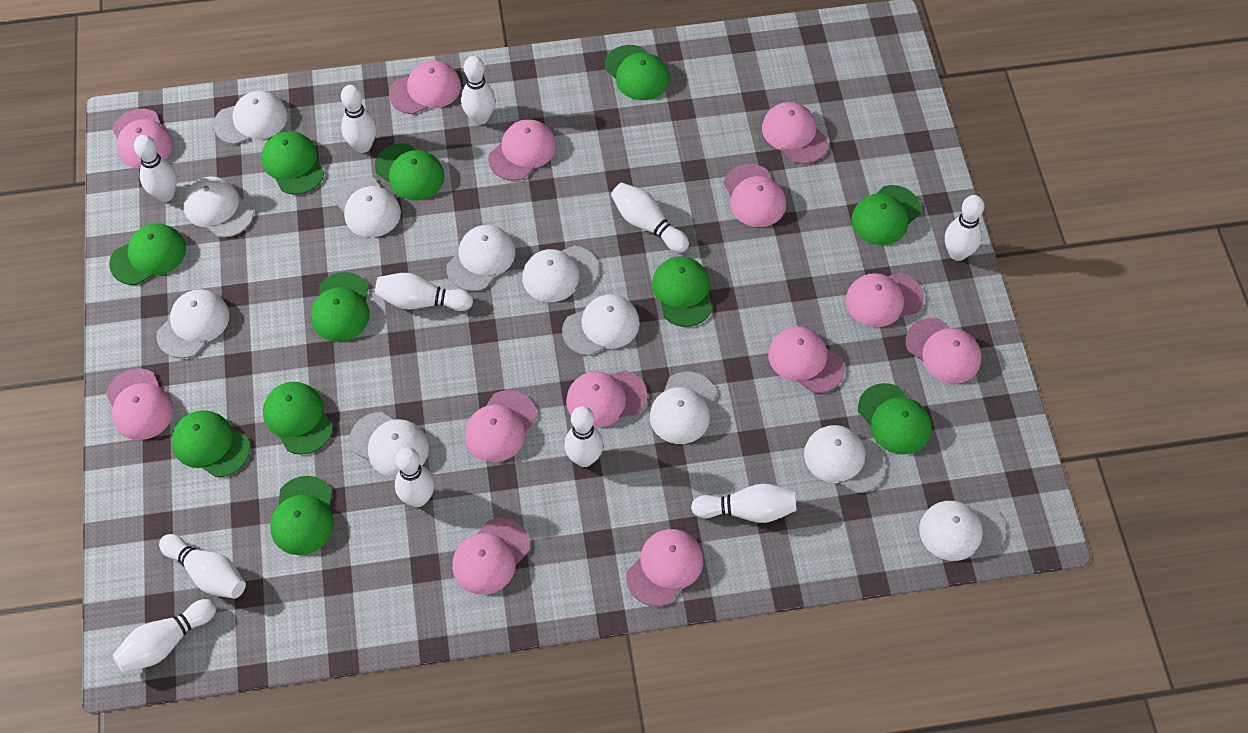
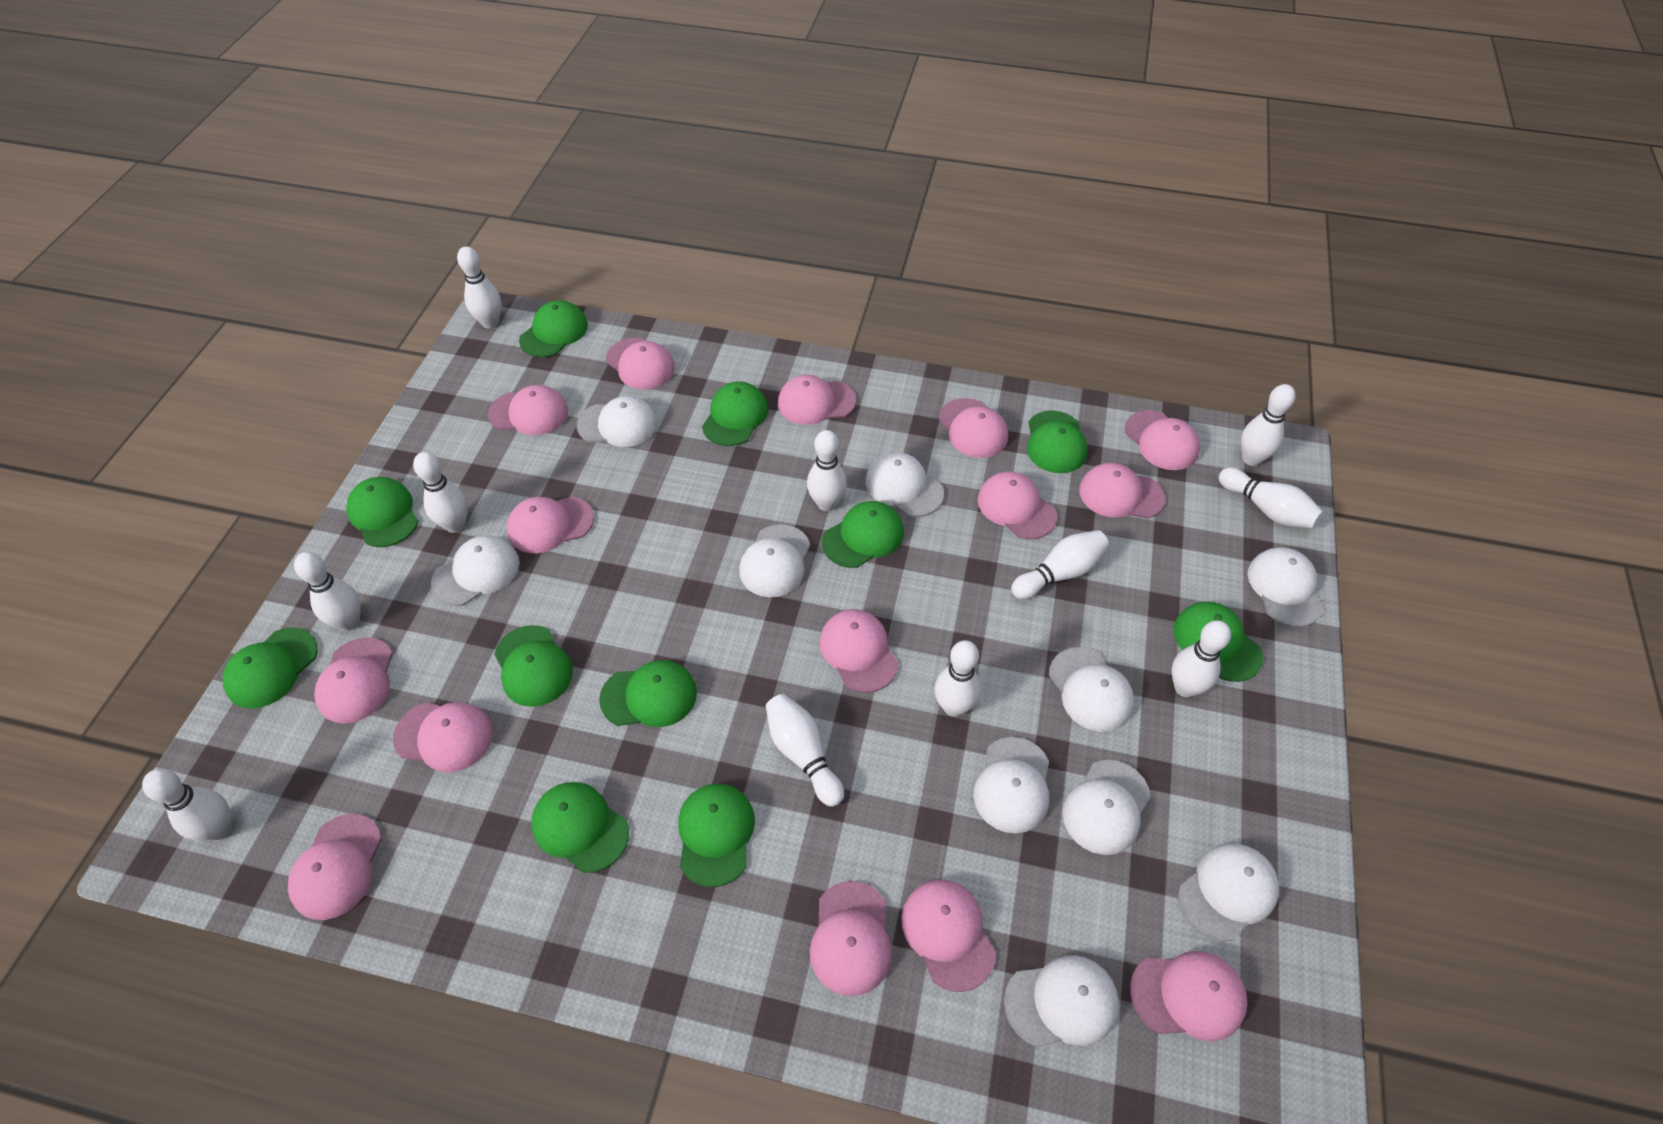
pink cap: [106,368,174,440] [112,109,173,169] [389,60,461,114] [452,518,530,594] [465,390,537,462] [488,119,556,181] [566,370,647,428] [626,529,703,606] [724,164,786,227] [762,102,828,164] [768,327,845,393] [846,273,924,327] [906,318,981,384] = 13 -> [288,814,382,920] [314,637,393,723] [393,702,493,772] [488,385,568,435] [507,496,594,553] [606,338,675,389] [778,375,856,425] [810,881,892,996] [820,609,899,693] [902,880,996,992] [939,398,1008,458] [977,471,1057,539] [1079,463,1165,519] [1125,410,1200,470] [1130,951,1248,1042] = 15
white cap: [156,289,230,358] [183,177,254,238] [213,91,288,145] [334,176,401,237] [349,412,429,477] [446,225,515,291] [522,246,599,302] [562,294,640,356] [650,371,716,444] [804,425,885,493] [919,501,1005,561] = 11 -> [431,535,520,606] [577,396,657,447] [739,524,810,597] [866,452,944,517] [973,737,1049,833] [1004,955,1119,1047] [1049,647,1134,732] [1063,760,1151,855] [1178,844,1279,941] [1248,547,1324,627] = 10

